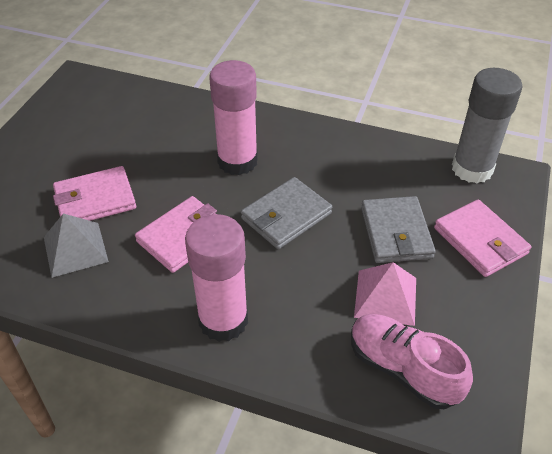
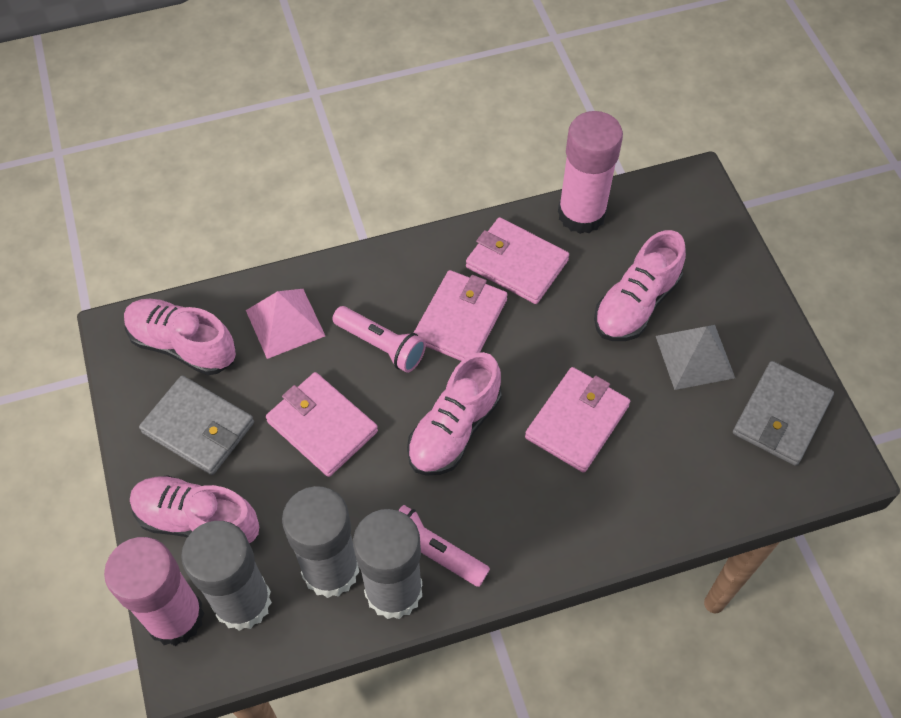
grey glue stick: [452,68,522,183] = 1 -> [181,521,272,631] [282,486,359,598] [353,509,422,619] = 3
pink flashlight: none = 0 -> [332,306,426,373] [398,505,490,587] = 2
pink shoe: [351,314,473,409] = 1 -> [124,299,236,375] [130,475,259,544] [407,352,502,476] [594,230,686,341] = 4
pink wallet: [53,166,136,221] [135,196,217,273] [434,199,531,277] = 3 -> [266,372,378,477] [414,270,508,361] [466,217,569,304] [525,367,630,473] = 4

